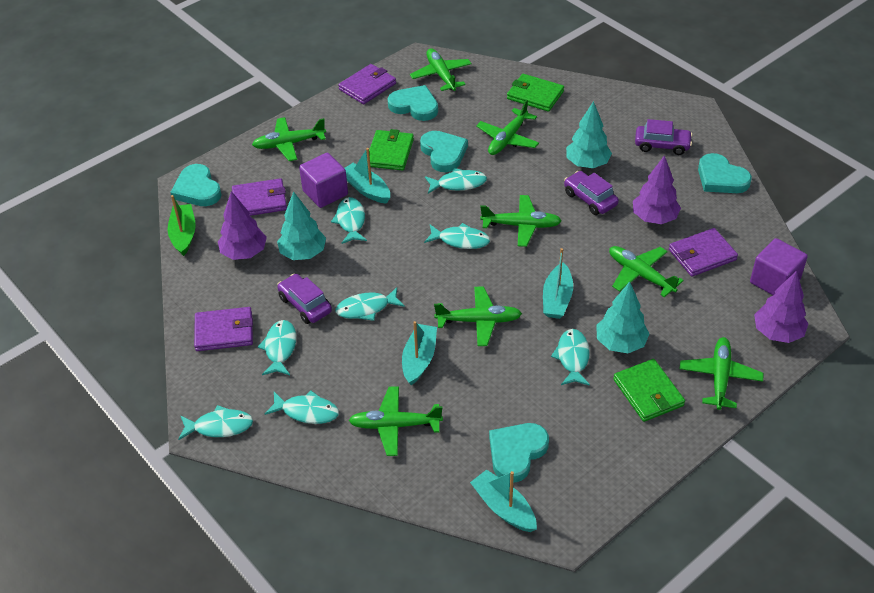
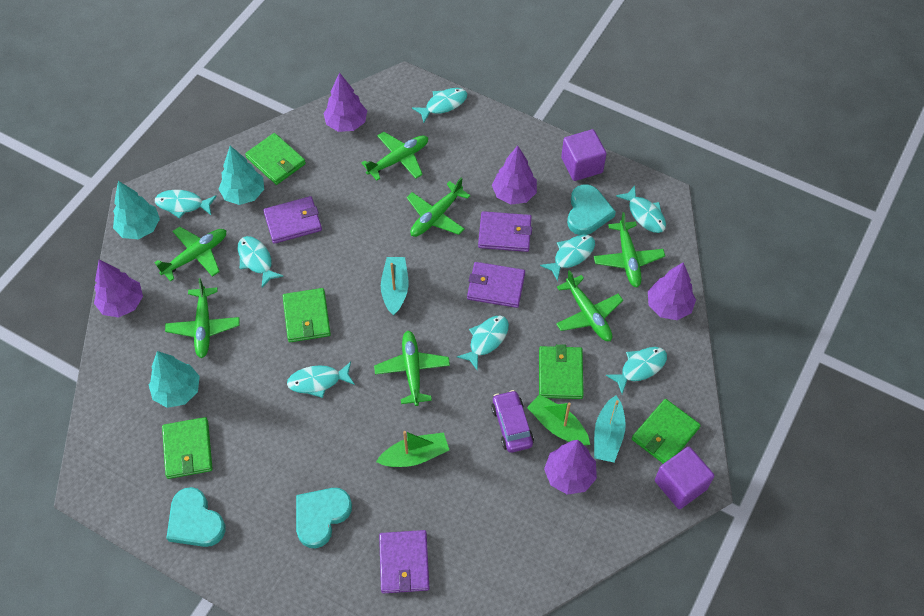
green boat: [167,195,196,256] = 1 -> [376,431,449,467] [527,394,590,446] = 2
green plane: [252,117,326,161] [349,386,443,456] [410,48,472,91] [434,286,522,346] [476,99,539,155] [480,195,562,247] [609,246,684,297] [680,337,764,410] = 8 -> [154,226,226,281] [165,278,240,358] [362,132,428,180] [374,331,450,406] [407,178,471,237] [556,270,623,341] [594,212,665,287] = 7
green wallet: [369,129,414,171] [507,74,564,112] [613,359,685,422] = 3 -> [162,417,213,479] [245,133,306,185] [283,288,331,342] [539,344,584,399] [632,399,701,464] = 5
purple car: [277,274,332,324] [564,171,619,215] [635,119,693,155] = 3 -> [491,390,534,453] = 1
purple tree: [218,191,267,260] [633,155,681,224] [754,271,809,343] = 3 -> [94,260,143,317] [323,72,367,132] [492,145,537,205] [544,440,597,495] [648,262,696,320] = 5
turquoise boat: [344,148,390,204] [402,321,437,385] [470,469,537,532] [543,248,573,319] = 4 -> [381,257,408,315] [594,395,626,462] = 2
turquoise heart: [170,164,222,206] [388,85,438,121] [420,131,468,172] [489,423,549,483] [698,153,752,193] = 5 -> [166,487,226,547] [296,488,352,548] [567,185,616,235] = 3

